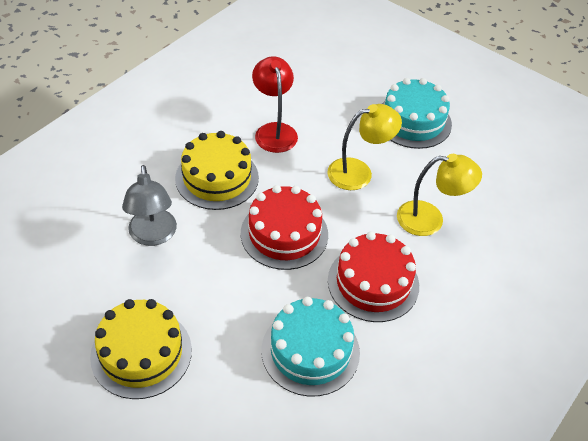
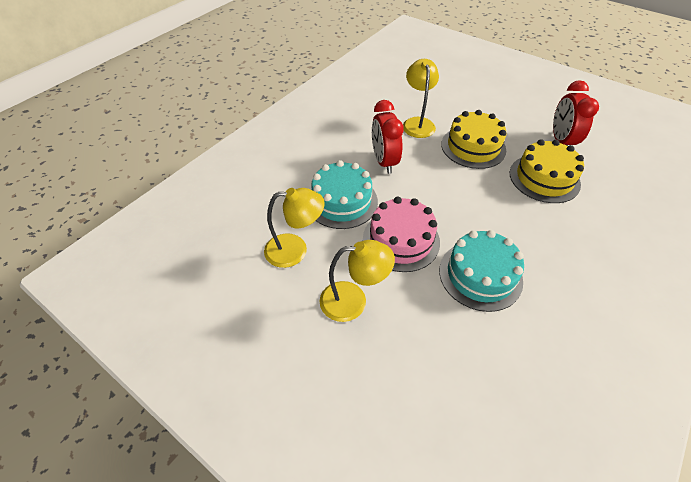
grey lamp: [122,165,177,246] = 1 -> none = 0
pink cake: none = 0 -> [363,197,440,272] = 1
red cake: [241,185,328,270] [328,231,419,322] = 2 -> none = 0
red clock: none = 0 -> [372,100,404,174] [553,80,599,146] = 2
red lamp: [252,56,298,153] = 1 -> none = 0
yellow lamp: [328,104,402,190] [397,154,482,236] = 2 -> [264,188,325,268] [320,240,395,322] [403,59,439,138] = 3

